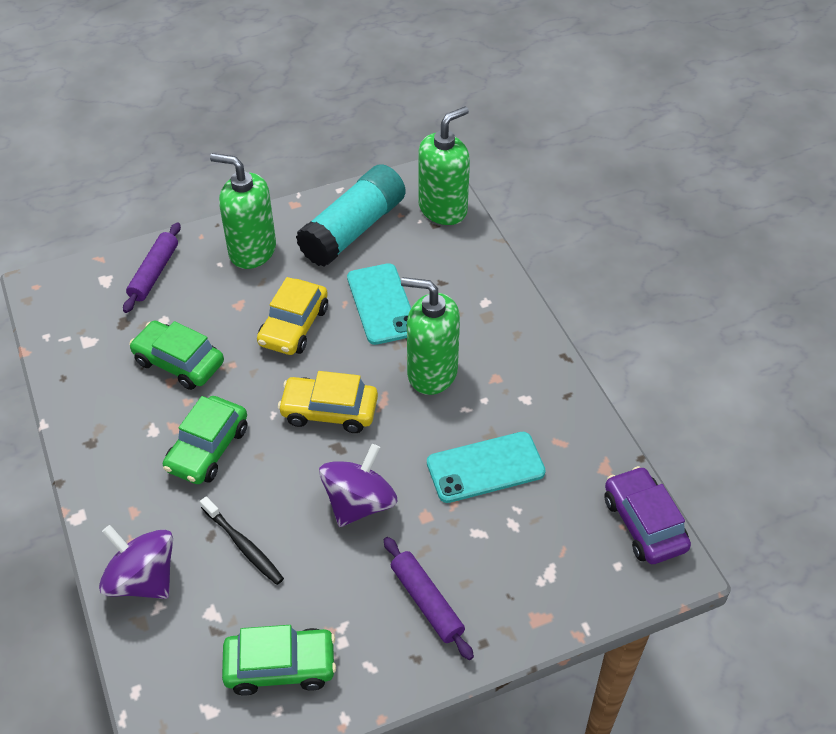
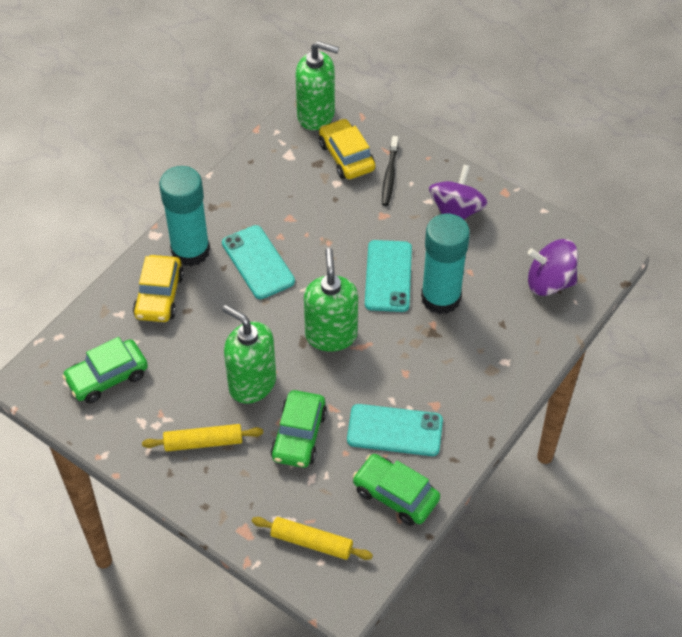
purple car: [604,466,691,564] = 1 -> none = 0
purple rolling pin: [123,222,181,313] [384,537,474,660] = 2 -> none = 0
turquoise glue stick: [296,164,405,267] = 1 -> [159,166,210,267] [421,214,470,314] = 2
turquoise phone: [347,263,411,345] [427,432,546,503] = 2 -> [222,225,295,299] [347,404,443,456] [365,240,412,312] = 3
yellow rolling pin: none = 0 -> [142,424,263,451] [252,517,373,560] = 2

